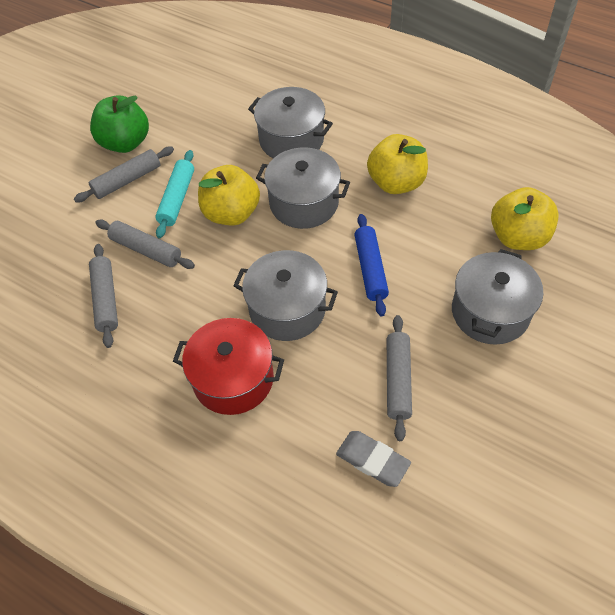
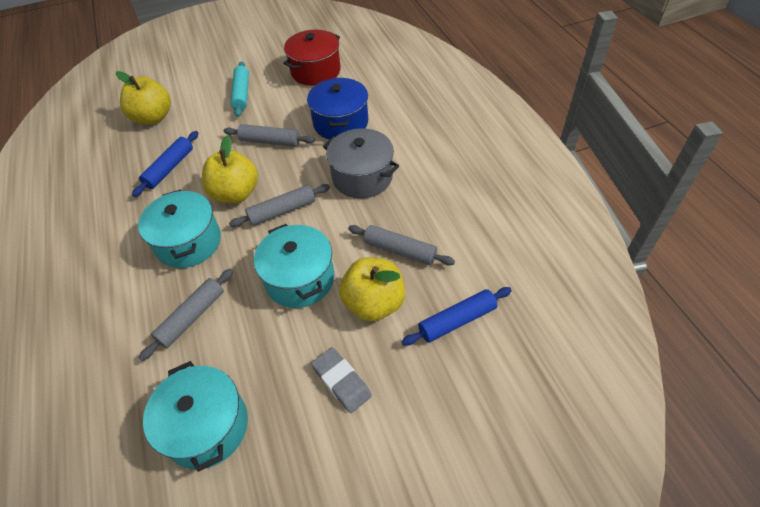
blue pot: none = 0 -> [307,78,368,140] = 1
blue rolling pin: [354,214,389,316] = 1 -> [132,131,198,197] [402,287,512,346] = 2
green apple: [90,95,149,153] = 1 -> none = 0
grey pot: [233,250,338,341] [248,87,333,158] [256,147,350,229] [452,249,543,345] = 4 -> [323,128,399,199] = 1
turquoise pot: none = 0 -> [138,190,221,268] [143,361,248,472] [254,224,335,308] = 3

